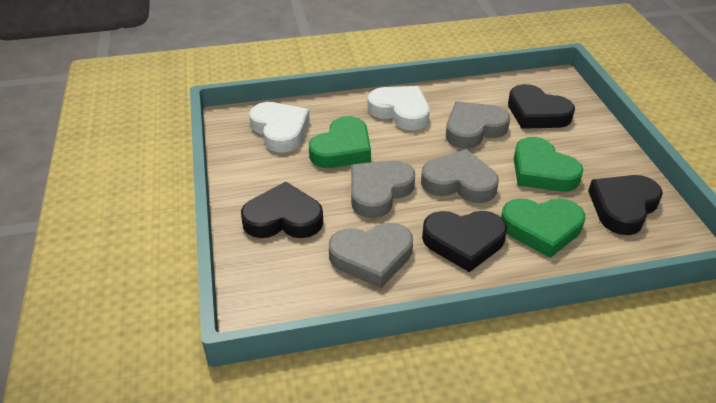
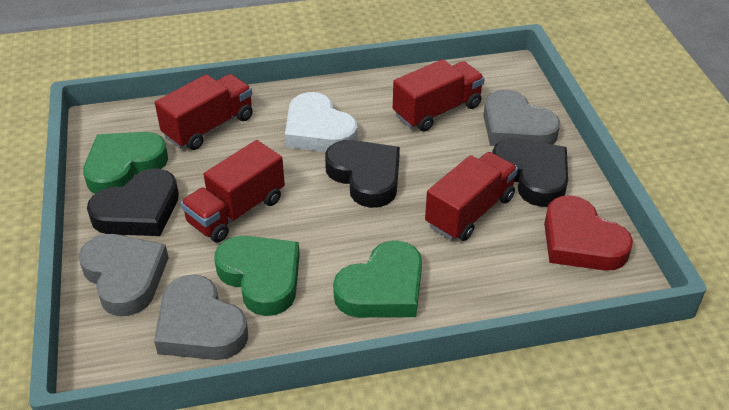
black heart: [241,181,323,238] [422,211,507,272] [508,84,575,129] [588,175,663,235] = 4 -> [87,169,179,236] [325,140,400,208] [492,138,568,207] = 3
grey heart: [329,223,413,288] [351,160,415,218] [421,149,499,203] [446,101,510,149] = 4 -> [79,234,169,316] [154,275,248,360] [483,89,560,146] = 3
red heart: none = 0 -> [544,195,633,271] = 1
red truck: none = 0 -> [155,74,253,150] [180,140,285,243] [393,59,485,132] [425,152,518,241] = 4
white heart: [249,102,310,152] [368,86,430,130] = 2 -> [285,92,358,152] = 1

